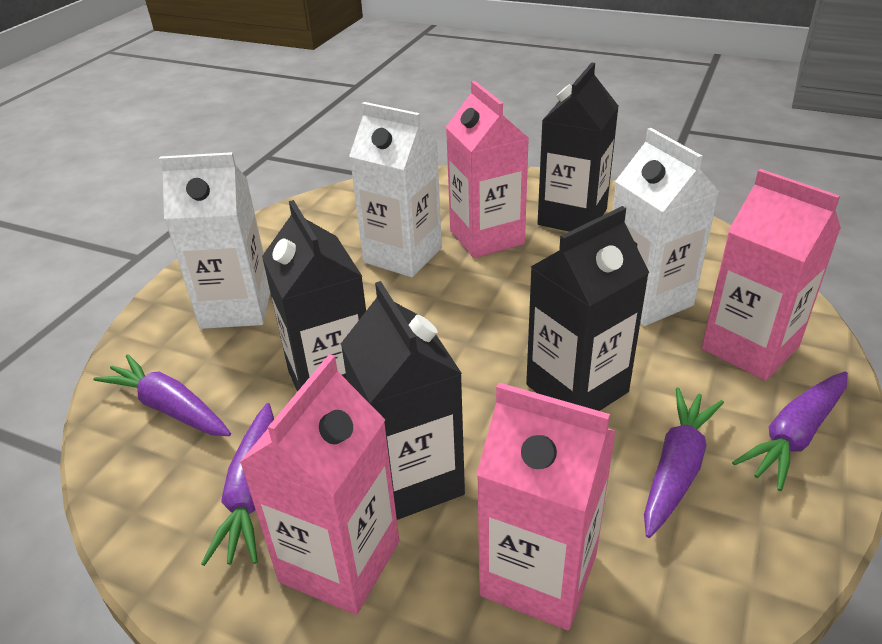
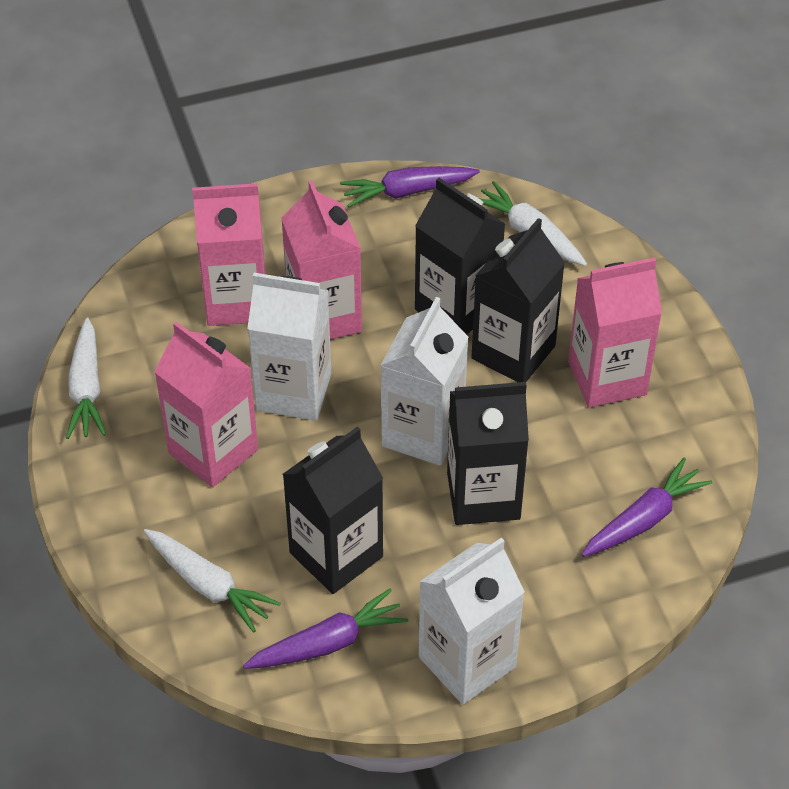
purple carrot: [93,354,231,436] [201,403,274,566] [644,387,724,538] [732,371,848,491] = 4 -> [243,589,408,669] [340,166,480,207] [581,458,713,557] = 3
white carrot: none = 0 -> [66,317,106,439] [144,529,281,633] [480,181,587,266] = 3

